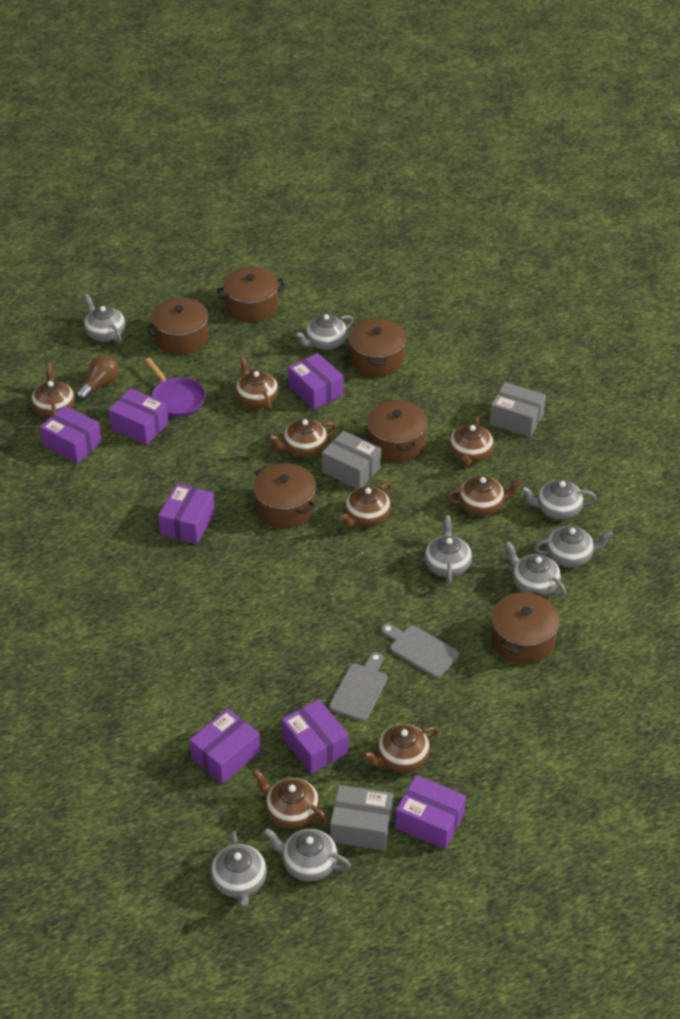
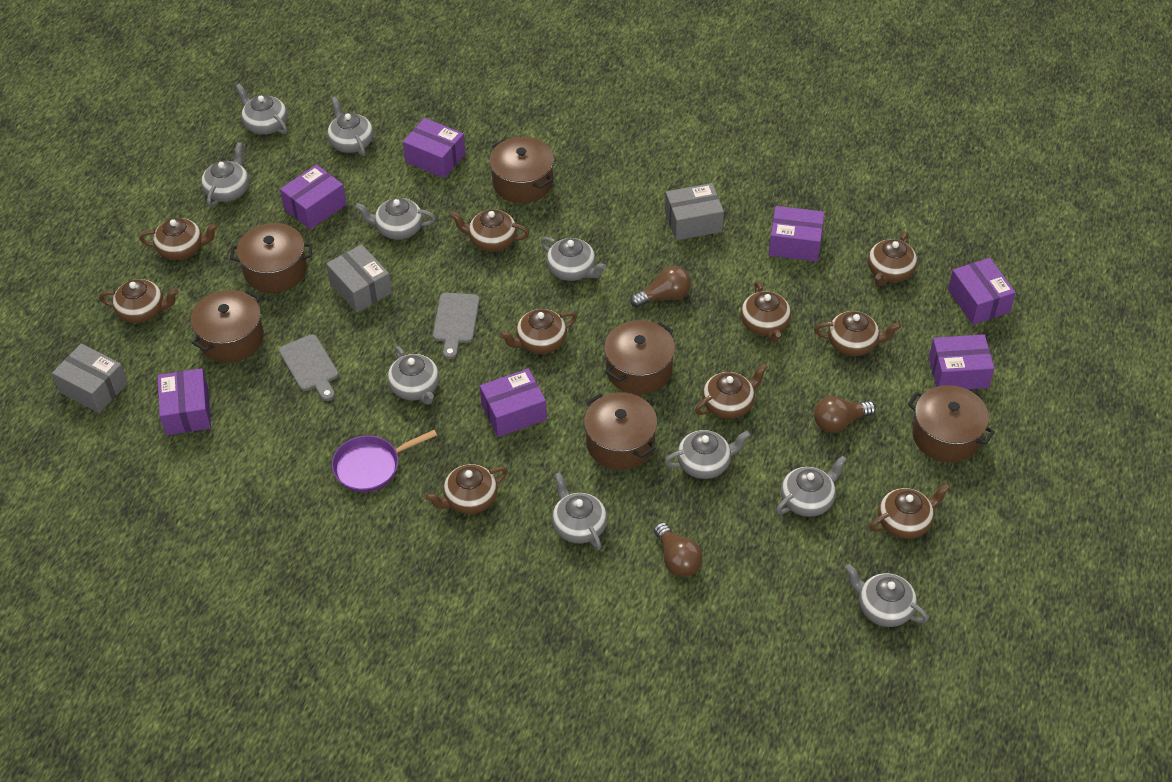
brown light bulb: [76,355,119,400] = 1 -> [630,266,691,308] [654,522,703,577] [814,396,876,433] = 3
brown teapot: [31,363,75,418] [235,356,279,411] [252,769,328,829] [268,418,337,457] [340,482,392,527] [363,724,439,772] [447,476,523,516] [449,417,494,467] = 8 -> [99,279,179,323] [139,218,218,260] [425,464,508,514] [450,209,529,252] [500,309,577,354] [695,363,768,419] [740,281,791,343] [814,311,901,356] [868,232,918,286] [870,483,951,539] = 10
grey teapot: [84,294,126,343] [211,831,267,908] [263,828,351,882] [295,314,353,350] [424,515,472,585] [505,541,566,597] [521,480,596,520] [534,526,613,567] = 8 -> [201,142,249,207] [236,84,288,135] [327,96,374,156] [355,198,436,240] [387,346,440,405] [541,237,606,281] [552,472,607,550] [664,430,750,479] [776,456,847,517] [845,564,928,627] = 10

